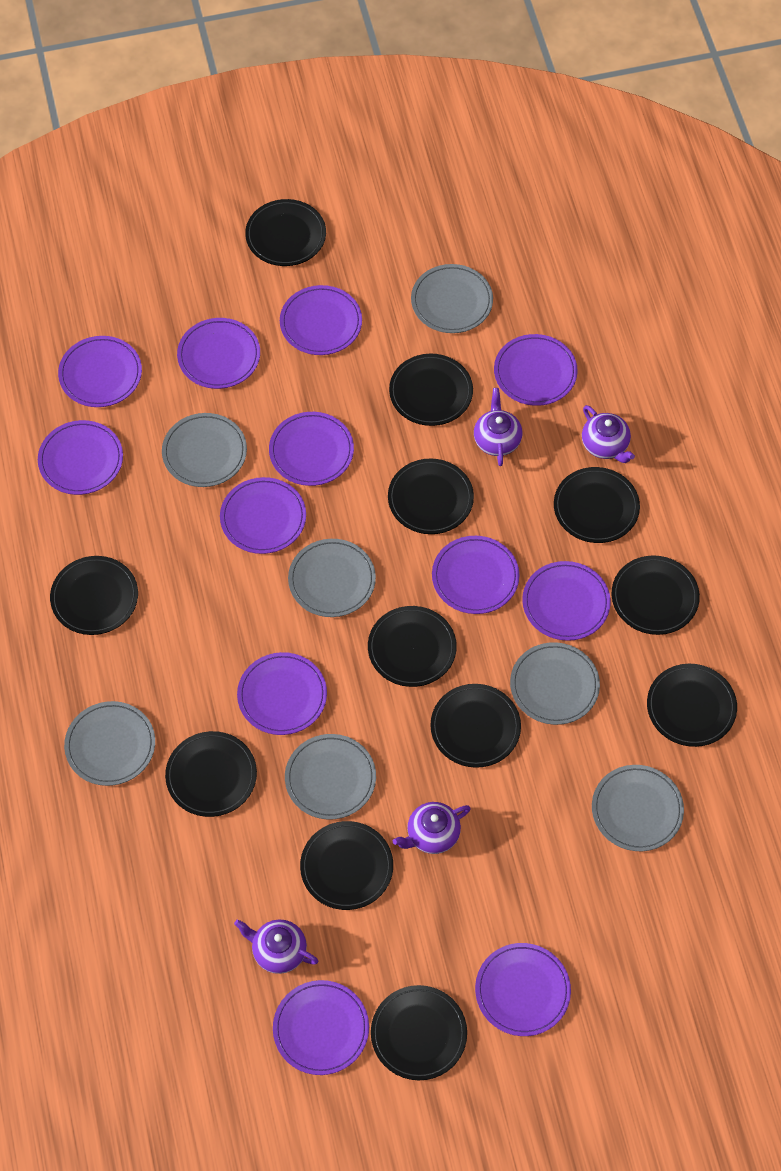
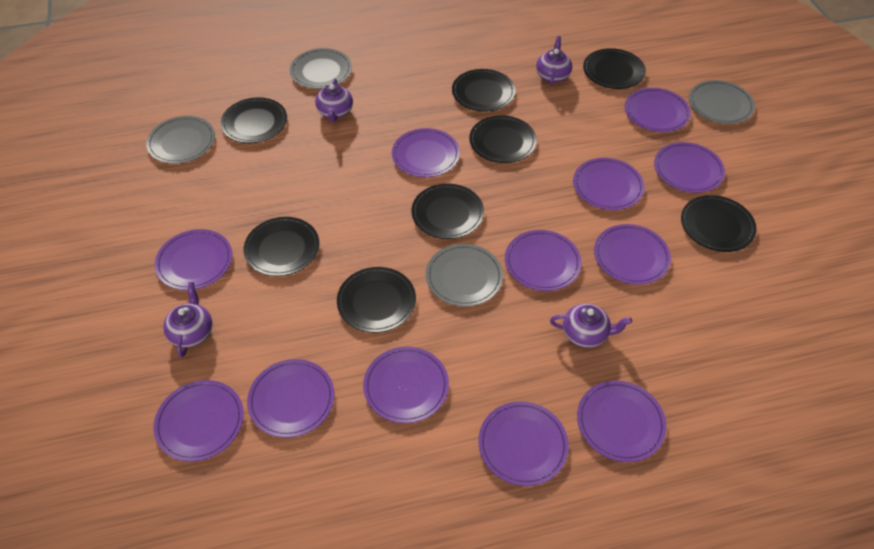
black plate: [50,556,138,635] [165,731,257,817] [245,199,326,266] [300,821,393,910] [368,606,457,687] [371,985,467,1080] [388,458,474,534] [389,354,473,426] [430,684,521,768] [554,467,640,543] [612,556,700,635] [647,664,737,747] = 12 -> [221,97,287,143] [244,217,319,276] [337,267,416,333] [412,184,484,239] [452,69,515,112] [469,115,537,163] [583,48,646,89] [681,195,757,252] = 8
grey plate: [64,701,155,786] [162,413,247,487] [285,734,376,820] [288,539,376,617] [411,264,493,333] [510,642,600,725] [592,765,684,851] = 7 -> [146,116,215,164] [290,48,352,89] [426,244,503,307] [689,80,755,124] = 4

